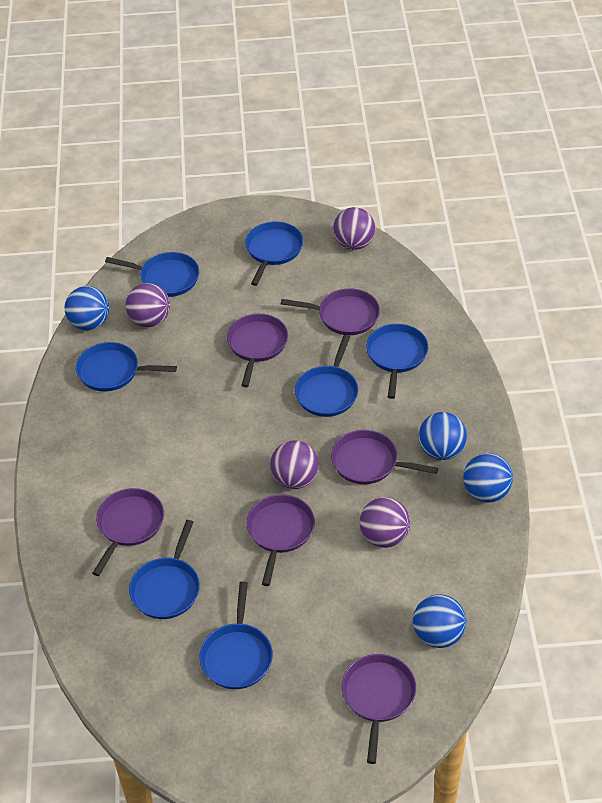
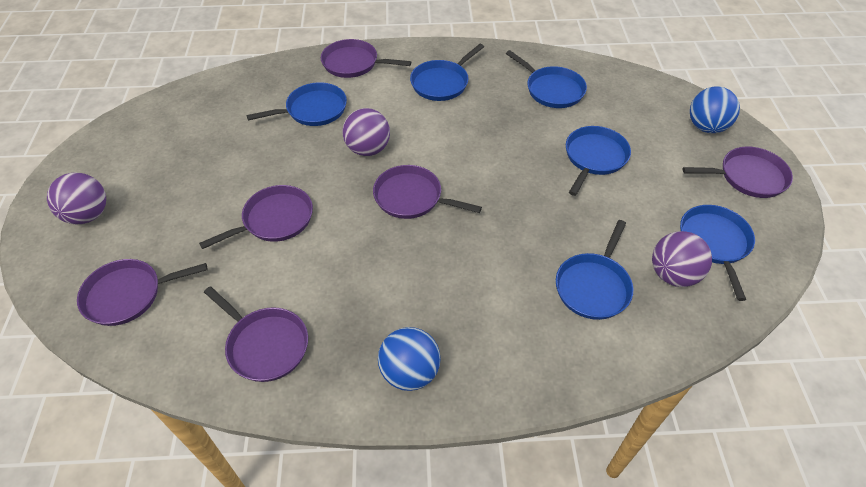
blue ball: [65,286,109,330] [413,594,466,648] [419,412,467,460] [463,453,513,503] = 4 -> [378,327,441,391] [690,86,740,133] = 2
blue pan: [76,342,177,392] [105,252,199,297] [129,520,200,619] [199,581,273,689] [245,221,303,286] [295,335,358,417] [366,324,428,399] = 7 -> [247,82,347,126] [410,44,484,101] [506,50,587,108] [556,220,633,320] [566,126,631,196] [680,205,755,301] = 6
purple ball: [126,283,170,327] [270,440,319,489] [333,207,375,250] [360,497,410,548] = 4 -> [47,172,106,224] [342,108,390,156] [652,231,712,287] = 3

